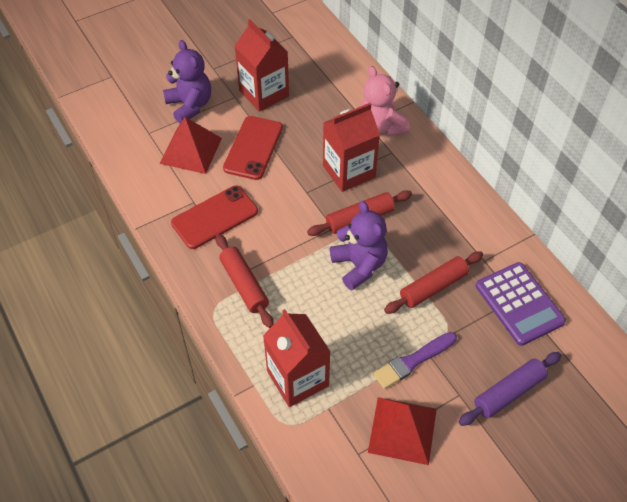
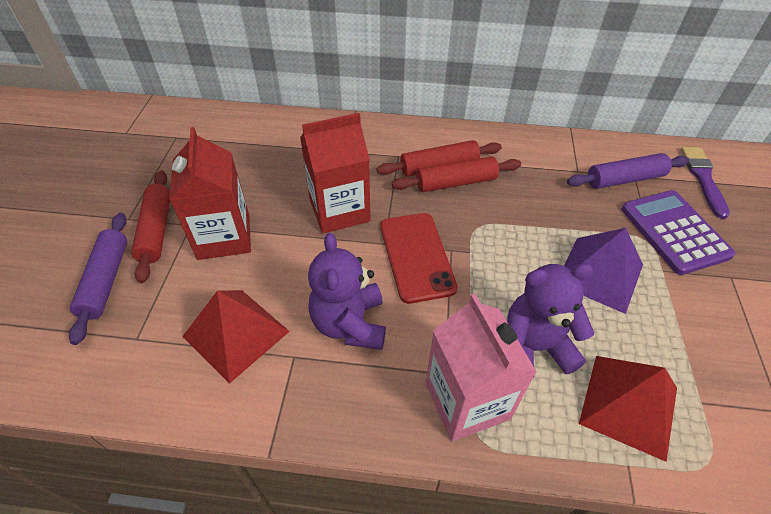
pink carton: none = 0 -> [425,294,537,441] = 1
pink teddy bear: [360,66,410,137] = 1 -> none = 0
purple pyramid: none = 0 -> [564,228,643,314] = 1
purple rolling pin: [459,352,561,426] = 1 -> [69,213,127,345] [567,153,690,189] = 2
red carton: [235,19,289,112] [263,309,331,407] [323,103,380,192] = 3 -> [169,127,251,260] [300,113,371,234] = 2
red phone: [171,185,258,249] [223,116,283,180] = 2 -> [380,213,458,304] = 1

